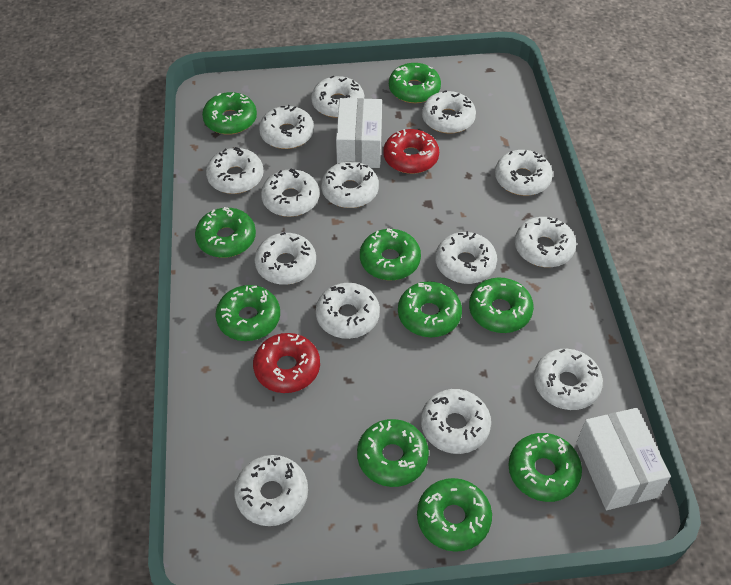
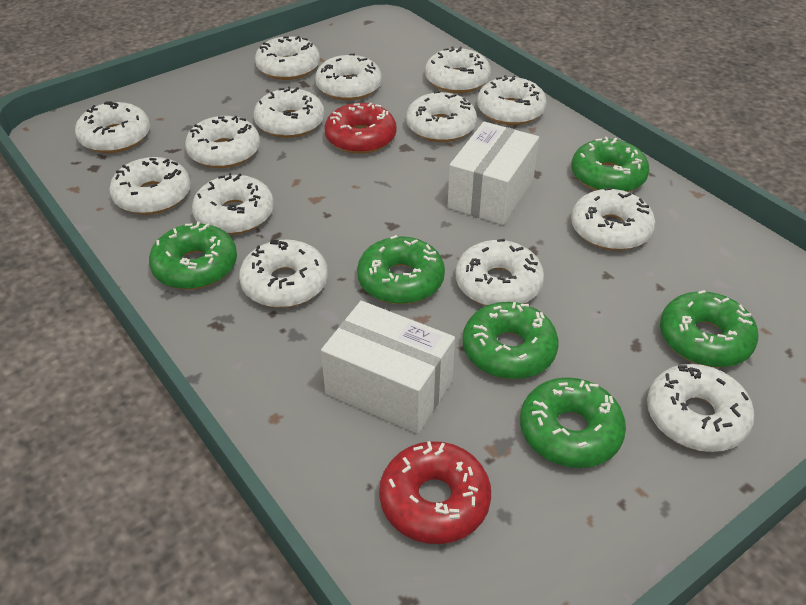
green donut: [195,207,256,258] [202,92,257,135] [216,285,280,341] [357,419,429,487] [360,228,421,280] [389,63,441,103] [398,281,462,337] [417,478,492,552] [469,278,534,333] [508,433,582,502] = 10 -> [149,222,237,290] [357,235,445,304] [463,302,559,379] [520,377,626,468] [572,137,649,192] [660,290,758,368] = 6

